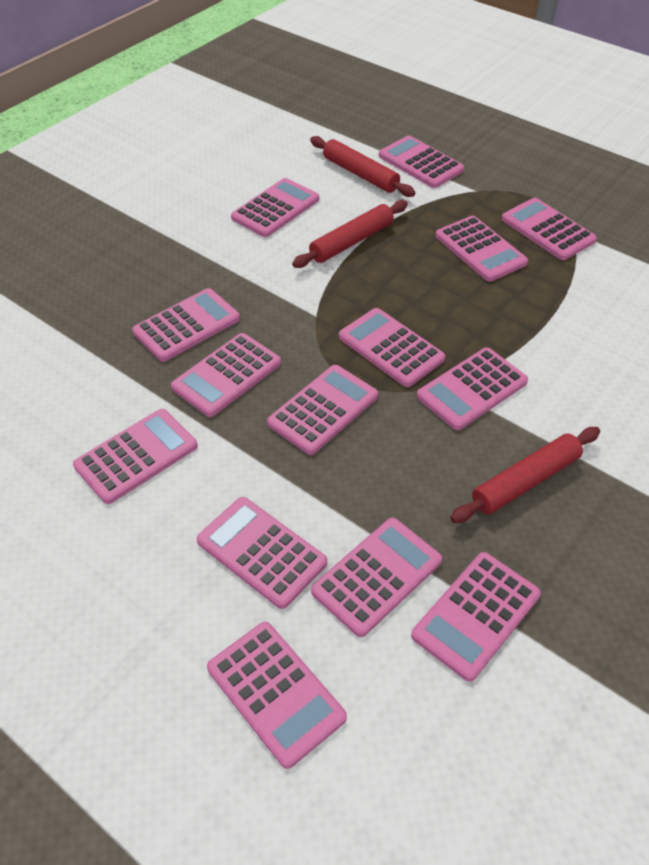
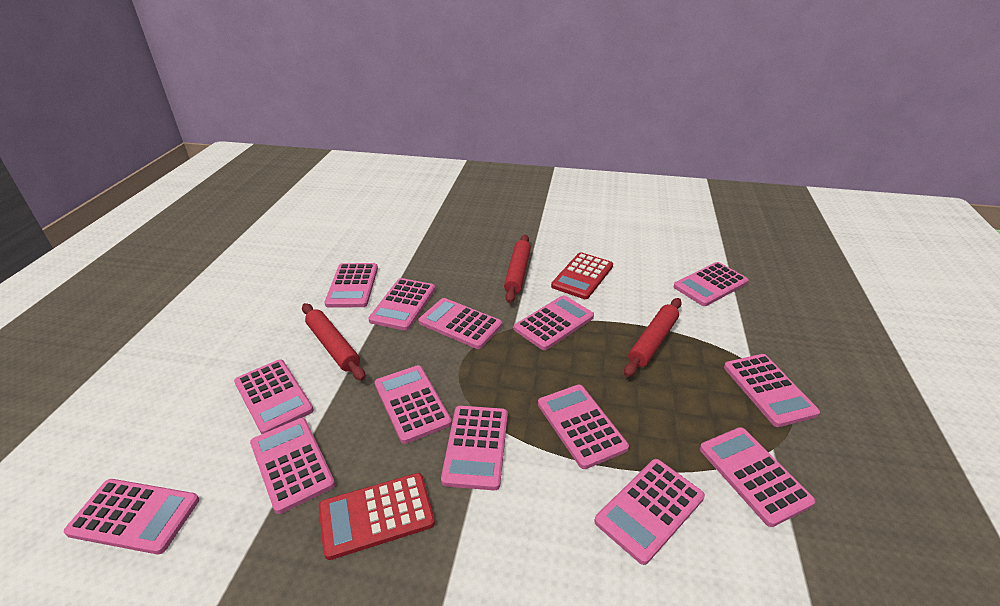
red calculator: none = 0 -> [319,473,435,560] [551,252,613,299] = 2

